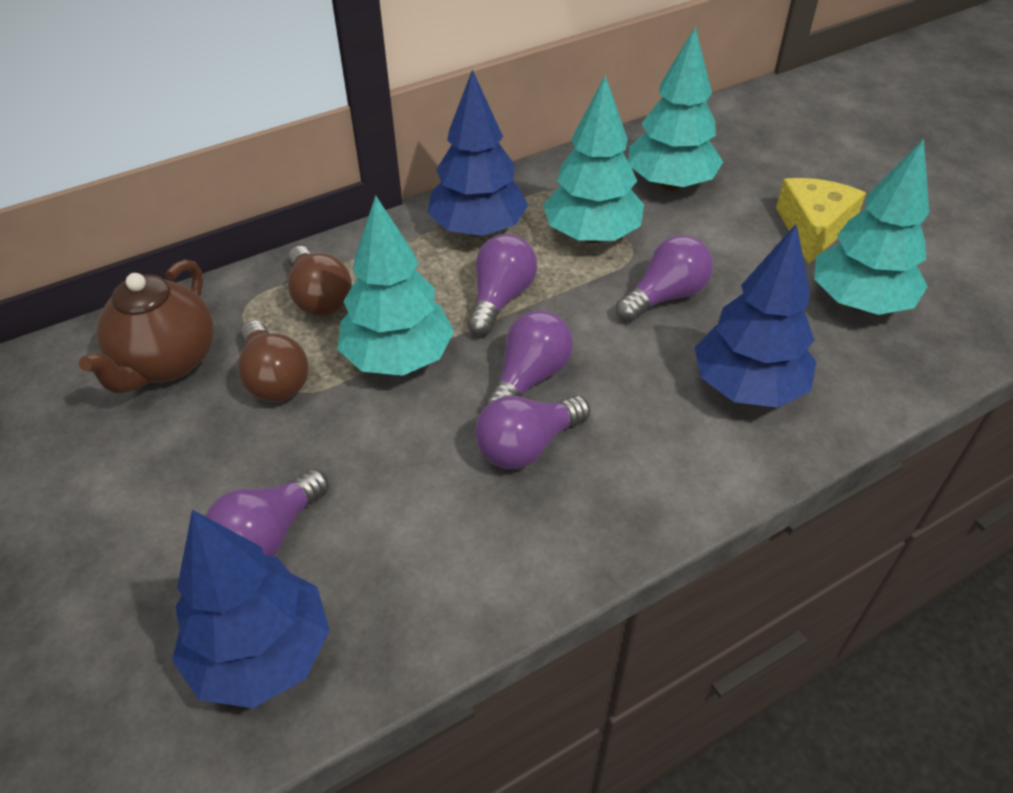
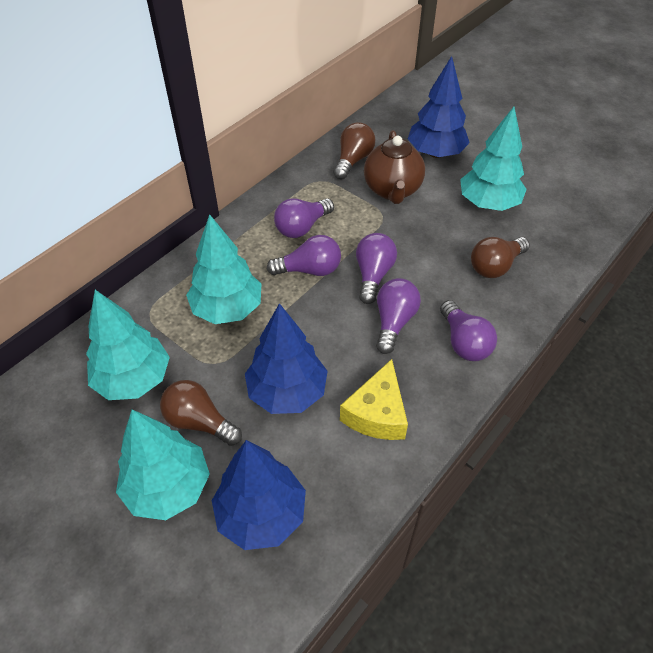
brown light bulb: [238,320,309,402] [288,246,352,317] = 2 -> [160,380,242,446] [334,122,376,179] [471,237,530,278] = 3

